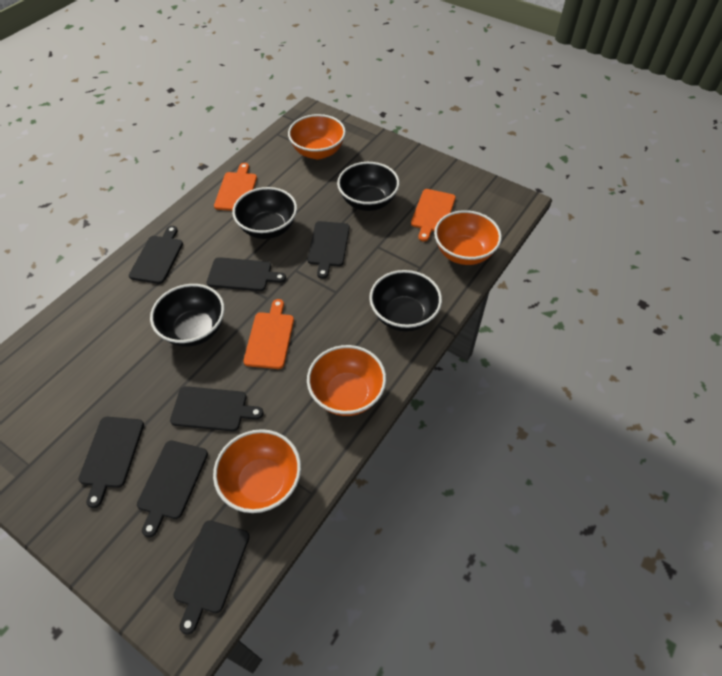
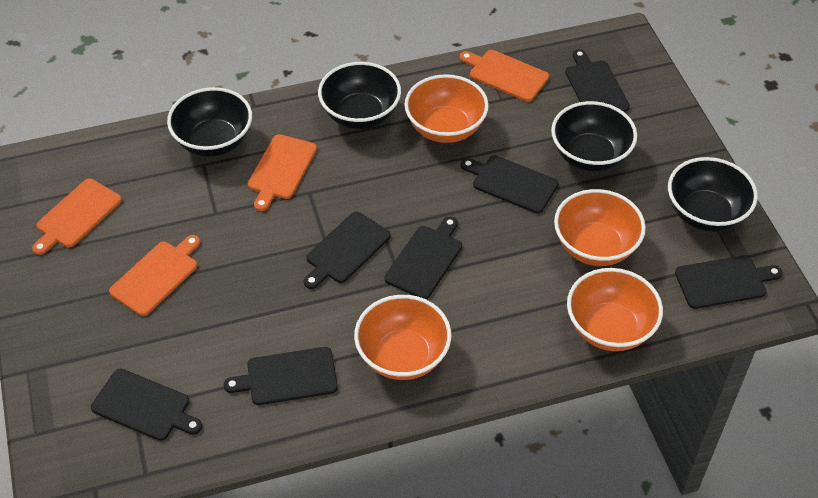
orange cutting board: [214,163,257,211] [243,299,294,369] [411,189,456,242] = 3 -> [32,178,122,255] [109,235,200,316] [248,134,317,211] [459,50,549,102] = 4

